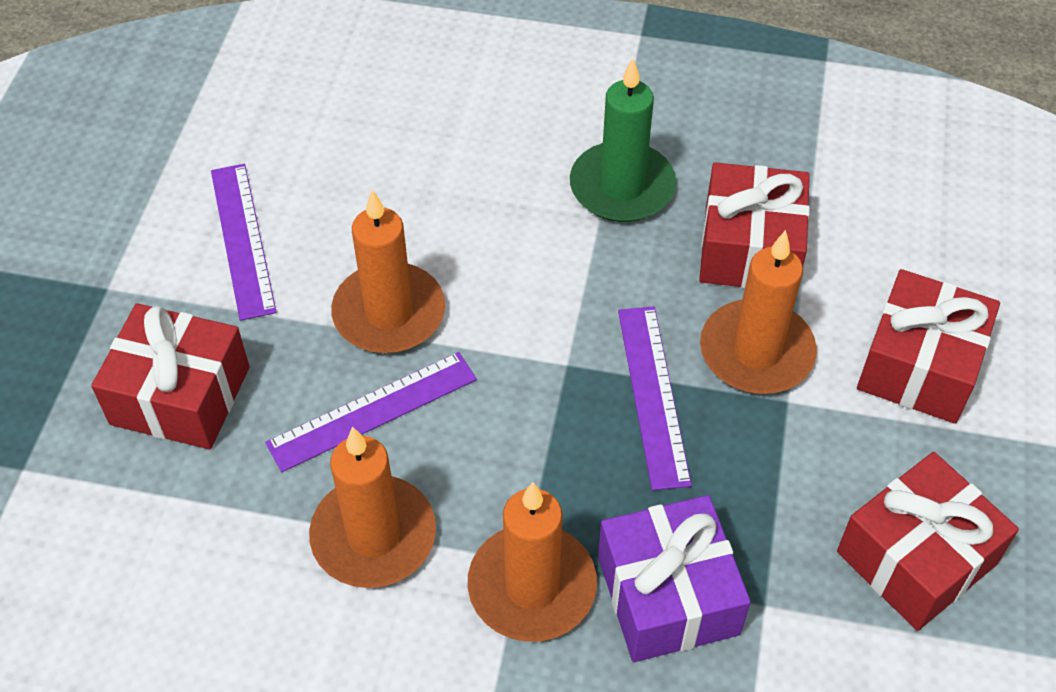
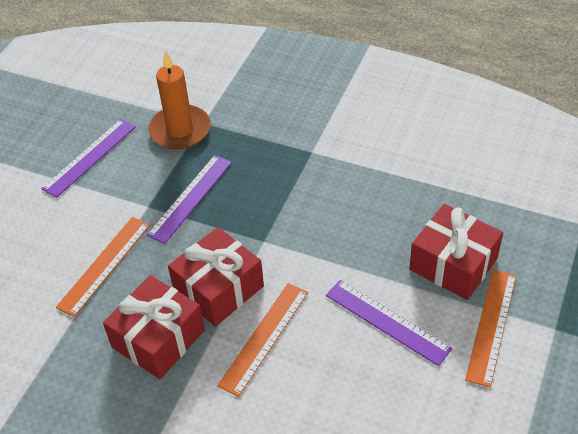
green candle: [570,58,676,222] = 1 -> none = 0
orange candle: [309,427,436,588] [331,189,445,353] [468,482,597,642] [700,230,817,394] = 4 -> [148,50,211,150] = 1
orange ruler: none = 0 -> [56,217,150,317] [217,283,308,397] [465,269,516,388] = 3
purple gift: [598,495,751,662] = 1 -> none = 0
red gift: [91,303,250,449] [699,162,810,288] [837,452,1019,631] [857,269,1000,424] = 4 -> [103,275,205,379] [168,227,264,327] [409,204,503,300] = 3

